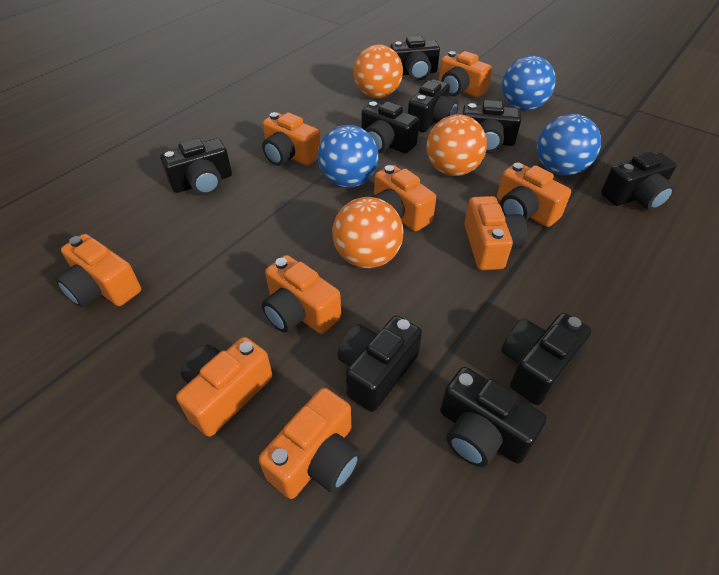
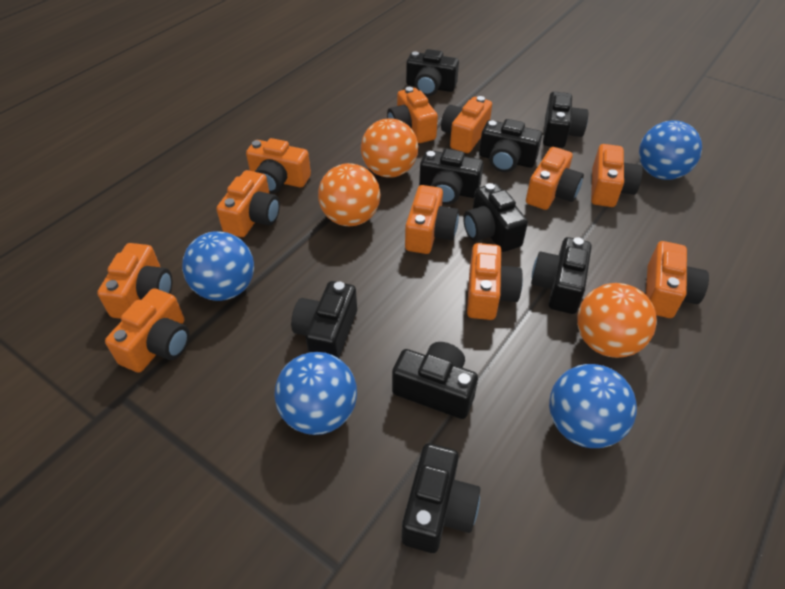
blue ball: [318,125,378,188] [502,56,556,111] [537,114,601,175] = 3 -> [182,231,254,301] [275,352,357,435] [549,364,637,448] [639,121,702,180] = 4
orange camera: [55,234,141,307] [176,337,272,437] [259,388,361,499] [262,112,320,166] [262,255,341,334] [372,165,436,231] [439,51,492,98] [464,196,527,270] [497,162,571,227] = 9 -> [97,243,172,319] [105,288,189,372] [216,170,280,237] [246,138,311,193] [387,87,438,143] [405,185,459,254] [441,96,492,153] [467,243,523,320] [526,147,584,210] [591,144,643,207] [646,241,709,318] = 11

